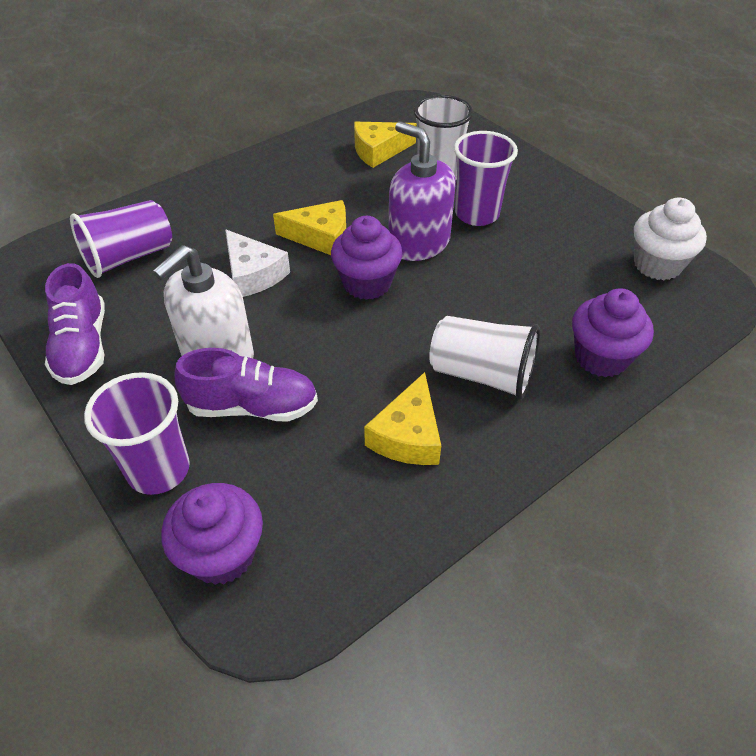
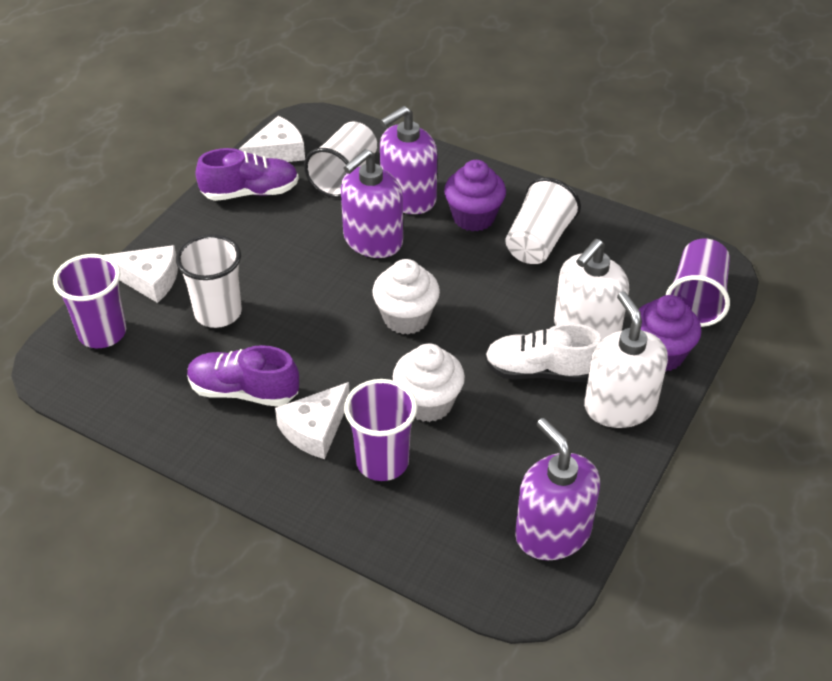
purple cupcake: [161,483,263,585] [331,216,403,300] [572,288,654,377] = 3 -> [444,160,506,231] [639,295,701,372] = 2
purple soap dispenser: [388,122,456,261] = 1 -> [341,149,403,258] [380,106,437,214] [515,418,600,560] = 3
white cheese: [225,229,290,297] = 1 -> [104,245,178,303] [239,116,305,162] [275,382,350,459] = 3
white cup: [414,95,473,180] [429,316,540,400] = 2 -> [176,234,242,328] [304,122,377,198] [505,177,581,264] = 3
white cupcake: [634,198,707,280] = 1 -> [372,259,440,335] [393,343,465,422] = 2
white shoe: none = 0 -> [485,323,602,382] = 1
white soap dispenser: [153,245,254,358] = 1 -> [554,239,629,340] [584,291,668,428] = 2
yellow cheese: [273,200,346,255] [354,122,417,168] [364,372,441,465] = 3 -> none = 0

